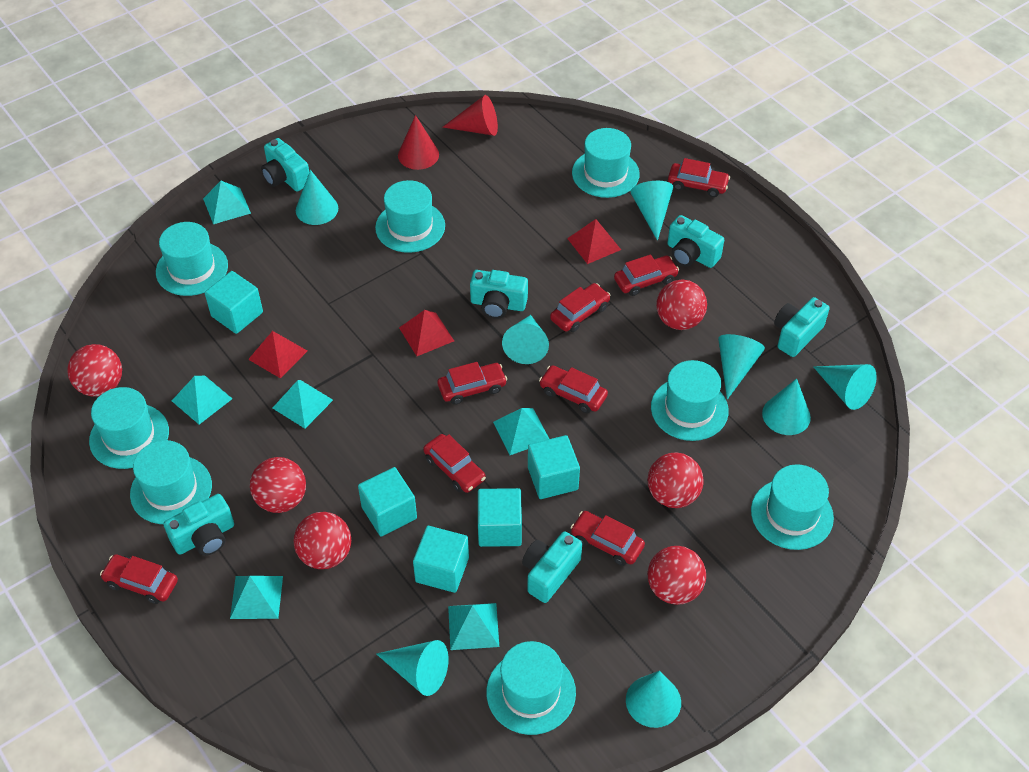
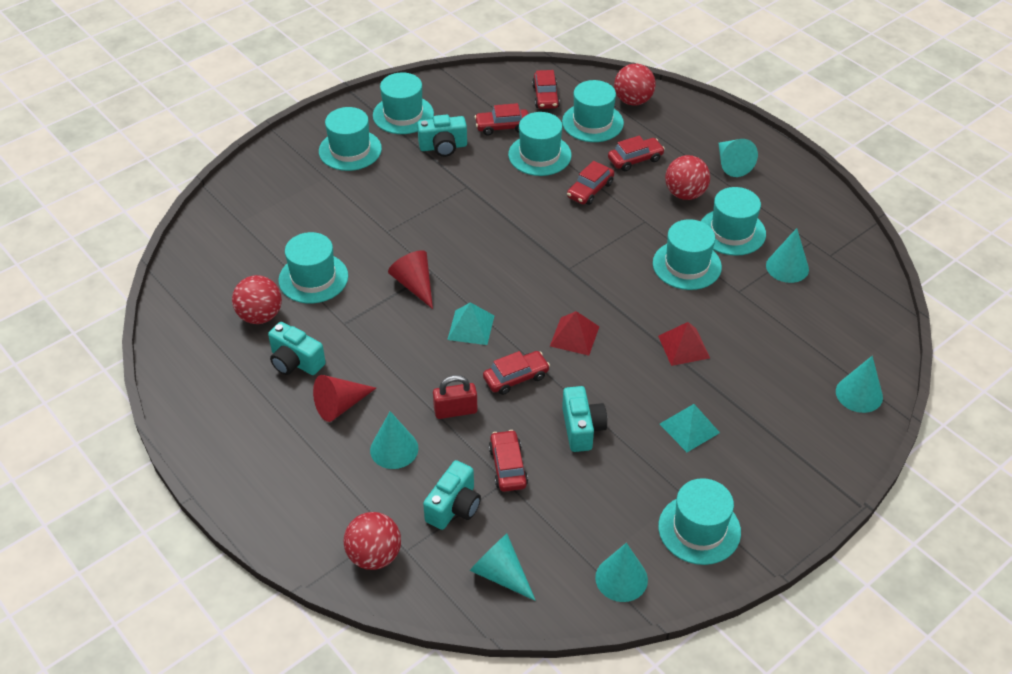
red ball: [67,344,122,397] [250,457,306,513] [294,512,351,569] [648,453,704,508] [648,546,706,605] [656,280,707,330] = 6 -> [232,275,282,324] [344,512,401,570] [614,64,656,106] [665,155,710,200] = 4
red car: [100,554,178,604] [423,434,486,493] [438,362,507,405] [539,365,608,413] [550,283,611,332] [570,511,645,566] [614,255,679,296] [668,158,730,197] = 8 -> [475,103,528,136] [483,351,550,395] [489,430,528,492] [532,70,560,109] [567,161,614,205] [608,136,665,171] = 6
red padlock: none = 0 -> [433,375,477,419] = 1
red pyramid: [248,331,307,379] [399,310,454,356] [567,219,621,264] = 3 -> [550,311,600,356] [658,322,710,366] = 2
turquoise camera: [163,494,234,556] [261,138,309,192] [470,270,528,319] [522,531,582,603] [667,215,724,268] [774,297,830,357] = 6 -> [268,322,326,375] [417,115,467,157] [423,460,481,530] [562,386,607,452] = 4
turquoise cone: [296,170,338,225] [376,640,449,696] [502,315,549,364] [626,671,681,728] [630,181,673,241] [718,334,765,400] [762,378,811,435] [814,364,877,410] = 8 -> [370,411,418,469] [469,534,536,601] [595,543,648,602] [718,139,758,177] [766,228,809,283] [836,356,883,413] = 6
turquoise cube: [205,271,263,334] [358,467,417,537] [413,526,469,593] [478,488,522,547] [528,435,580,499] = 5 -> none = 0
turquoise pyramid: [172,376,232,424] [203,181,251,224] [230,576,283,619] [273,380,333,428] [448,603,499,650] [493,408,549,455] = 6 -> [447,302,494,345] [660,404,720,452] = 2

